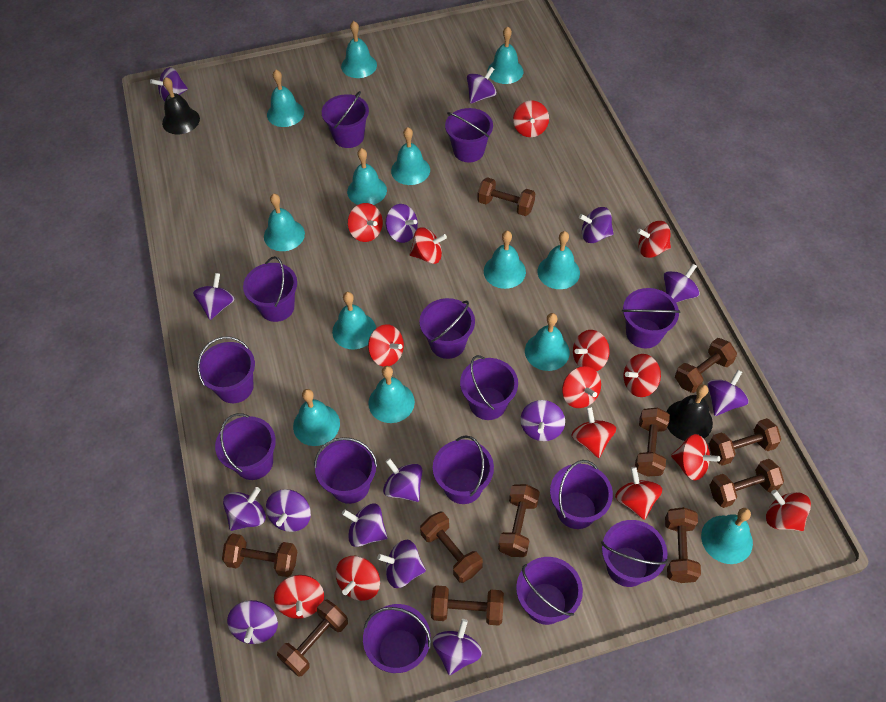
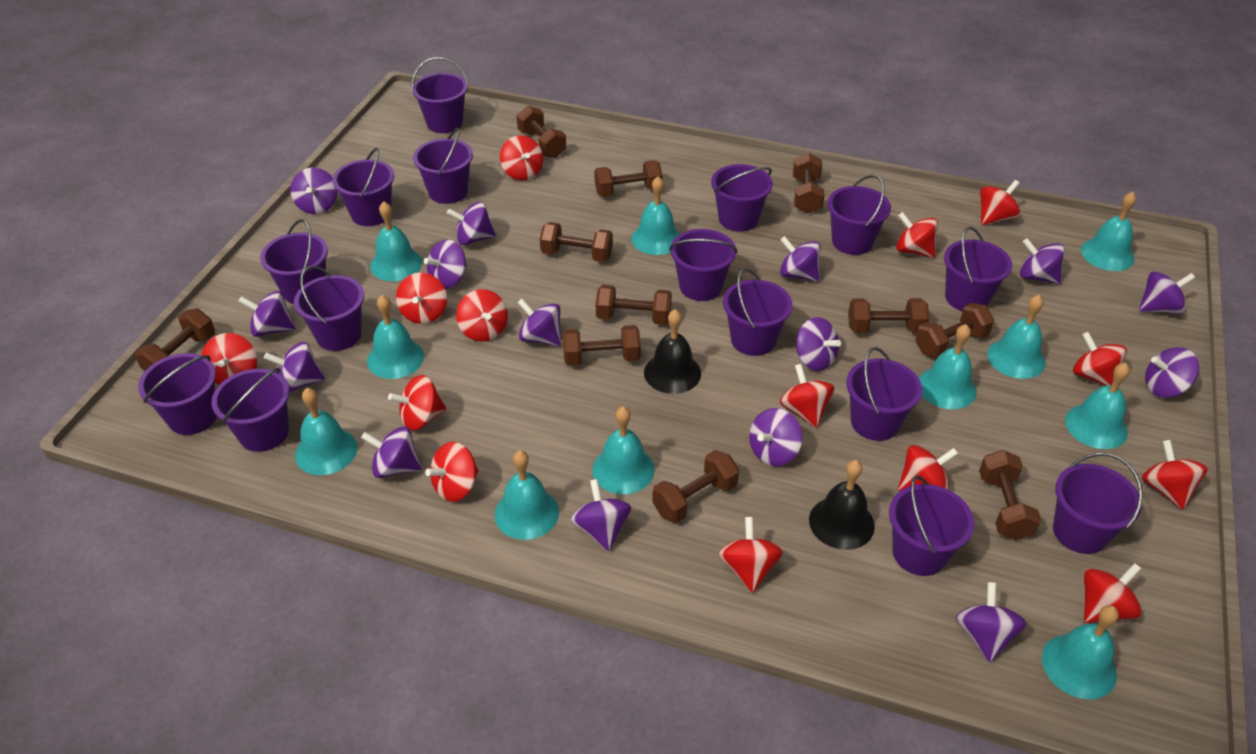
purple bucket: [197,336,255,403] [215,413,276,480] [243,256,297,322] [314,437,377,504] [322,91,369,148] [363,604,431,673] [419,298,475,359] [433,435,494,504] [445,108,493,162] [460,355,518,420] [516,557,583,625] [550,460,613,529] [601,520,668,587] [622,288,681,349] = 14 -> [138,353,217,435] [211,368,289,452] [260,219,328,304] [294,266,364,351] [333,148,394,226] [411,57,469,133] [413,128,473,204] [669,229,737,301] [711,164,773,232] [723,268,792,356] [828,175,891,255] [846,347,922,441] [889,475,974,576] [944,226,1012,311] [1053,453,1143,554] = 15
turquoise bell: [264,194,305,251] [267,70,304,127] [293,389,340,446] [332,292,376,349] [341,21,377,78] [347,148,387,205] [368,366,415,423] [391,127,430,185] [484,231,526,289] [487,26,524,84] [525,313,570,371] [538,231,580,289] [701,508,753,564] = 13 -> [295,388,358,475] [367,295,424,379] [370,202,422,281] [494,450,559,540] [592,406,655,495] [631,176,680,255] [919,324,977,409] [987,295,1046,379] [1042,605,1119,699] [1065,363,1130,449] [1081,192,1136,271] = 11

